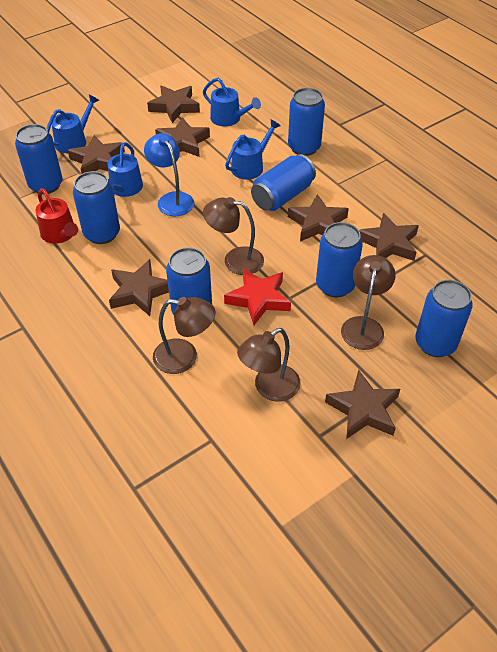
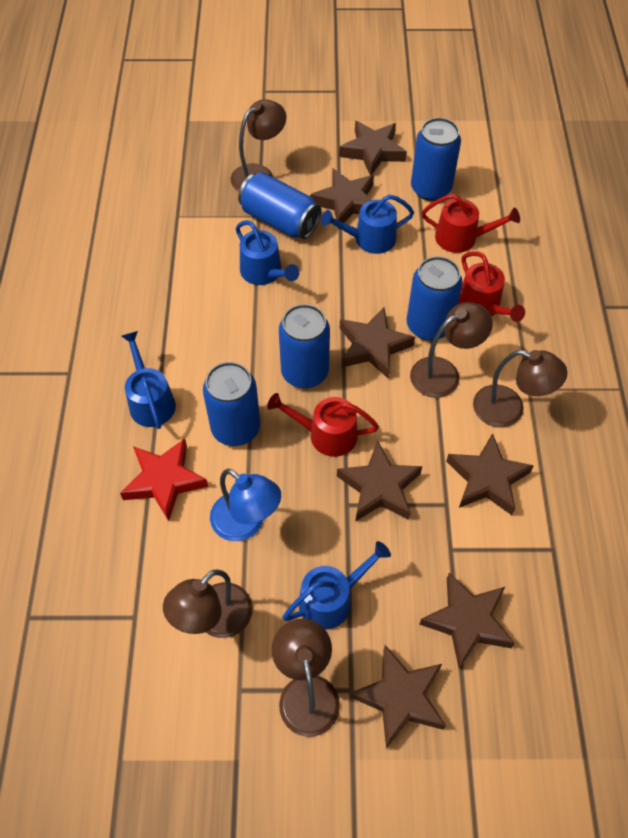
blue can: [15,124,63,194] [73,171,120,244] [166,247,212,315] [251,154,316,211] [288,88,325,156] [316,222,363,297] [415,280,473,357] = 7 -> [203,362,260,446] [238,172,321,239] [279,304,330,388] [407,256,463,341] [411,118,461,201] = 5
brown lamp: [153,297,215,374] [203,197,264,275] [237,328,301,402] [341,255,396,350] = 4 -> [163,569,253,638] [231,99,286,191] [272,618,340,737] [410,302,493,398] [473,350,568,428] = 5
red watering can: [35,188,78,244] = 1 -> [267,393,379,457] [421,194,520,253] [458,251,525,322] = 3

